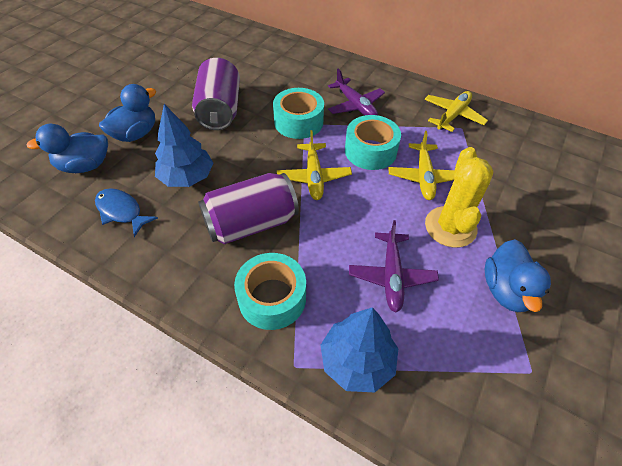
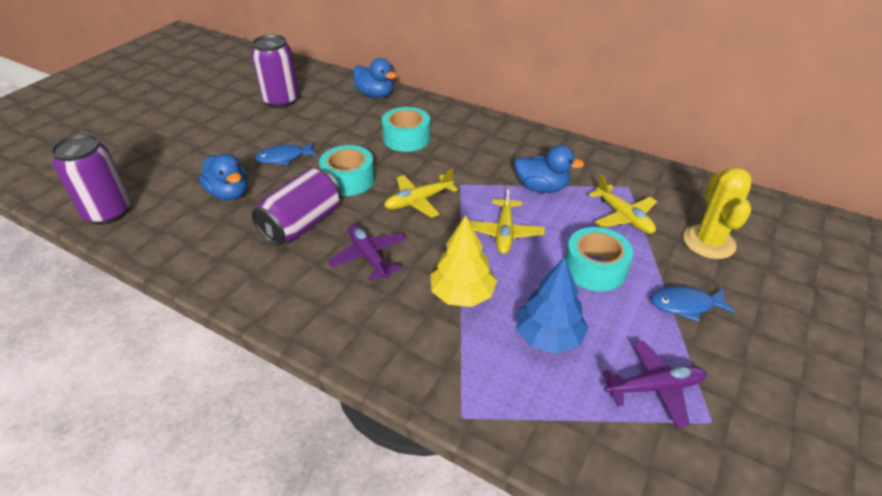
blue fish: [95,188,158,237] = 1 -> [255,142,317,165] [651,286,736,322] = 2
blue tree: [155,104,213,187] [320,307,398,392] = 2 -> [516,257,588,354] = 1
purple can: [192,58,240,130] [198,173,299,244] = 2 -> [51,134,131,225] [251,34,299,108] [252,168,341,246] = 3
yellow tree: none = 0 -> [431,215,497,307] = 1

